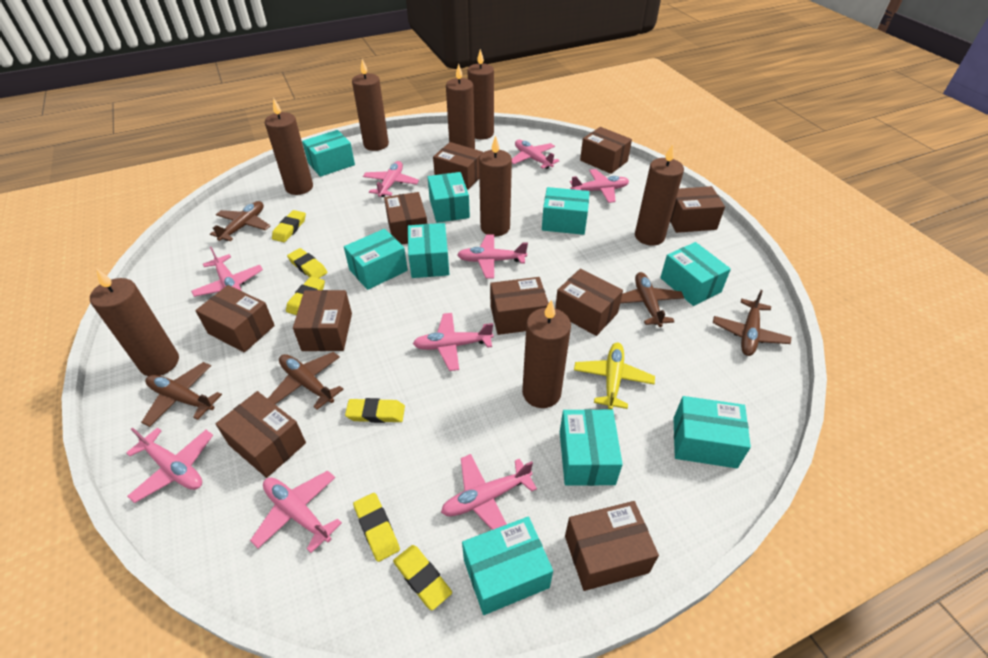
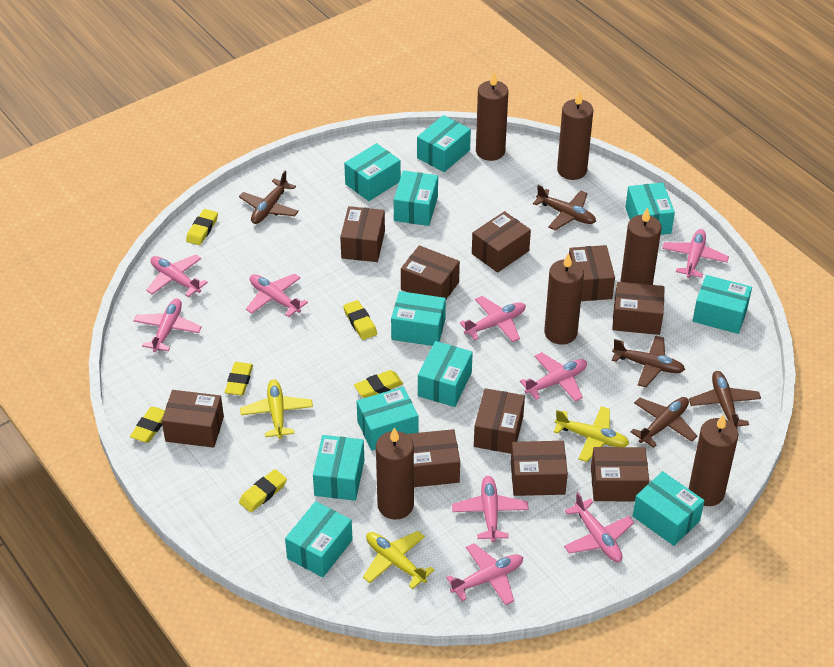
brown candle: [90,268,179,376] [265,98,313,195] [352,59,389,151] [446,63,475,149] [467,49,494,140] [479,135,512,236] [522,300,571,408] [635,144,684,246] = 8 -> [376,427,414,520] [476,72,508,161] [544,253,584,344] [557,90,593,180] [620,207,662,285] [689,414,738,506] = 6
turquoise box: [302,130,355,177] [344,229,408,290] [408,223,449,278] [428,172,470,223] [462,516,553,615] [542,187,590,235] [560,409,623,486] [660,242,731,306] [673,396,751,468] = 9 -> [285,501,353,577] [313,435,364,501] [344,143,401,201] [357,387,418,451] [391,291,446,346] [394,171,438,226] [417,115,471,172] [418,341,473,407] [625,182,675,235] [633,471,705,546] [693,275,752,334] = 11
yellow plane: [574,343,655,410] = 1 -> [240,379,313,439] [363,531,434,589] [553,406,629,462] = 3

